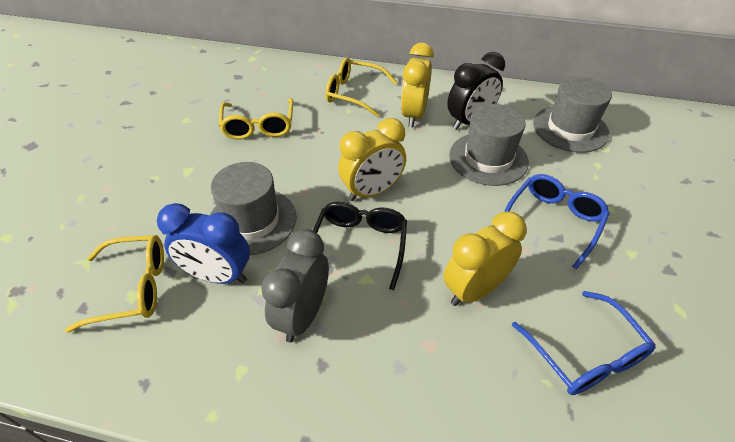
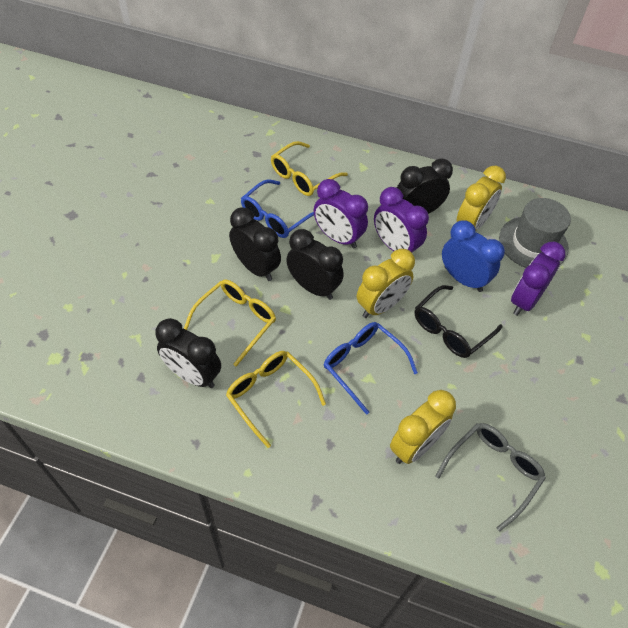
black clock: [447,52,505,130] = 1 -> [155,318,221,388] [229,207,281,281] [286,229,344,300] [397,158,453,214] = 4
grey clock: [261,229,329,342] = 1 -> none = 0
grey glasses: none = 0 -> [436,423,546,531] = 1
grey hat: [210,162,297,255] [449,104,529,186] [533,76,612,153] = 3 -> [499,198,571,268] = 1
purple clock: none = 0 -> [314,179,368,249] [374,187,429,252] [511,242,565,316] = 3

